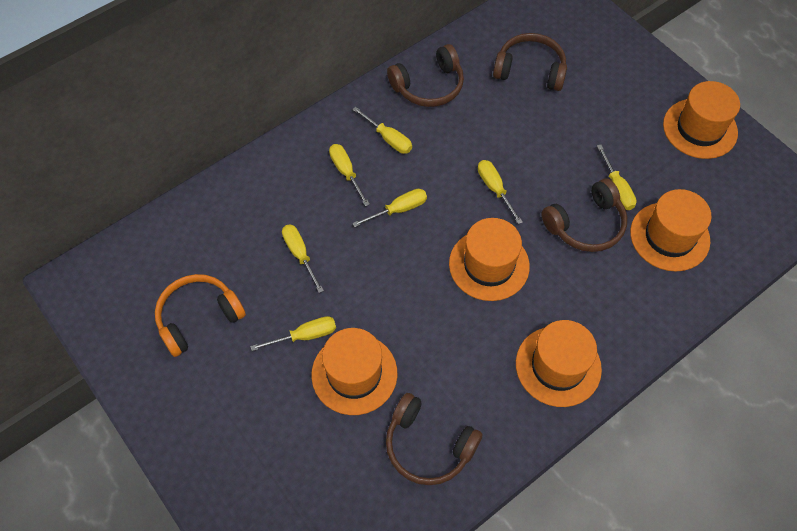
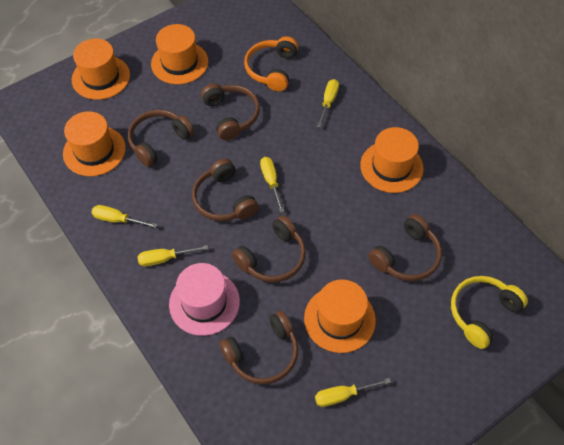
brown headphones: [386,393,483,485] [387,44,464,107] [493,33,567,91] [541,179,627,252] = 4 -> [128,110,195,167] [192,158,259,221] [201,83,260,140] [219,311,298,385] [232,215,306,283] [368,214,442,281] = 6
pink hat: none = 0 -> [169,263,240,336] = 1
yellow headphones: none = 0 -> [451,276,528,349] = 1
yellow screwdriver: [250,316,336,351] [282,224,324,293] [329,144,370,206] [352,107,412,154] [352,189,427,227] [478,160,523,224] [597,144,637,210] = 7 -> [91,205,158,228] [138,245,208,266] [260,157,284,213] [315,378,391,407] [317,79,339,127] = 5

